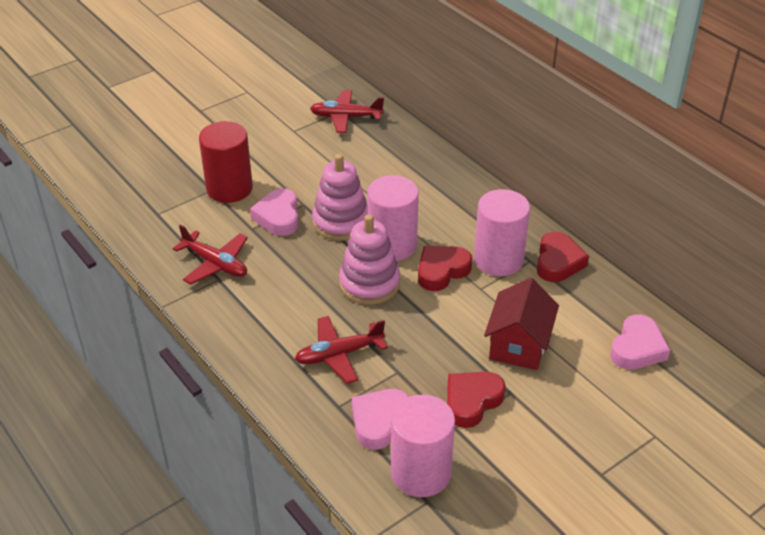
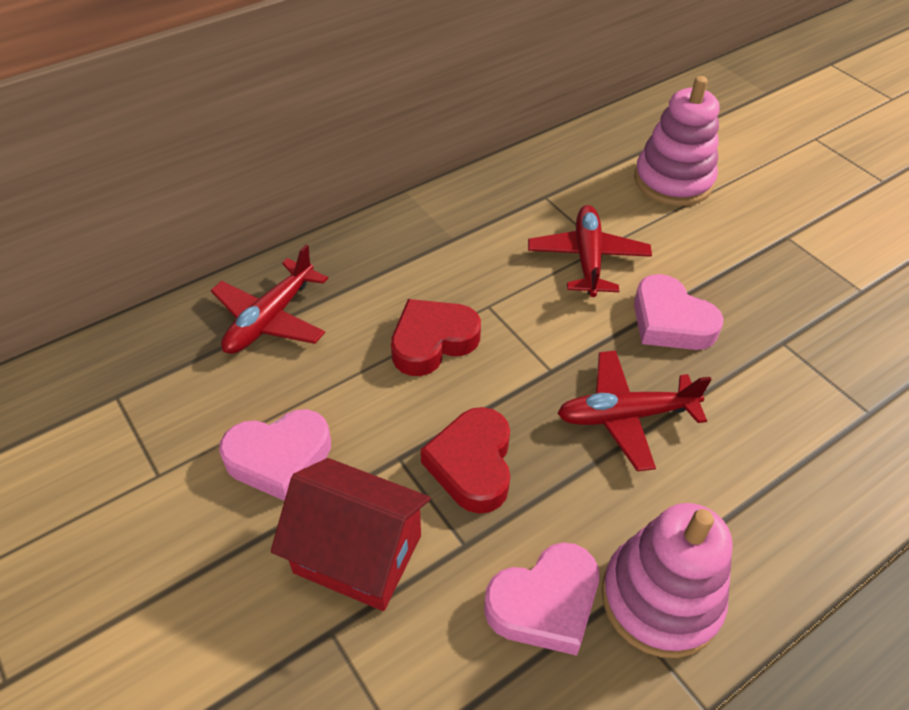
pink cylinder: [367,175,419,261] [391,395,455,497] [474,189,530,276] = 3 -> none = 0
red cylinder: [199,121,253,203] = 1 -> none = 0
red heart: [418,246,472,291] [447,372,505,428] [537,232,589,282] = 3 -> [391,299,481,376] [421,407,510,514] = 2

